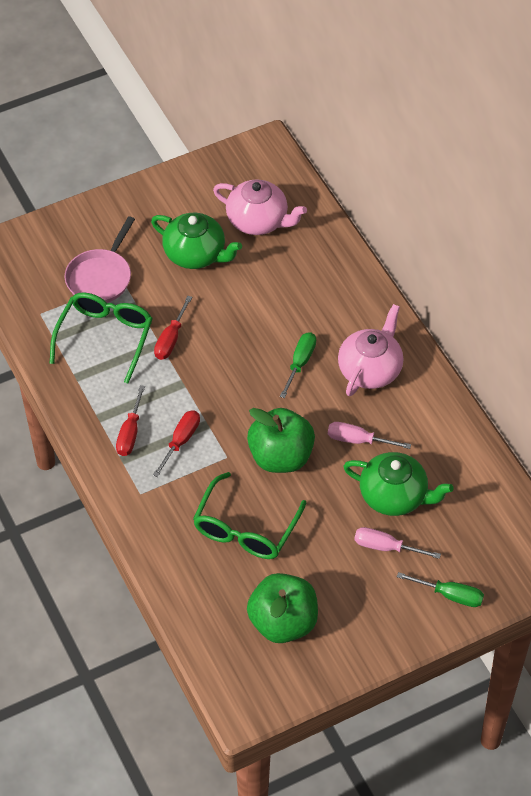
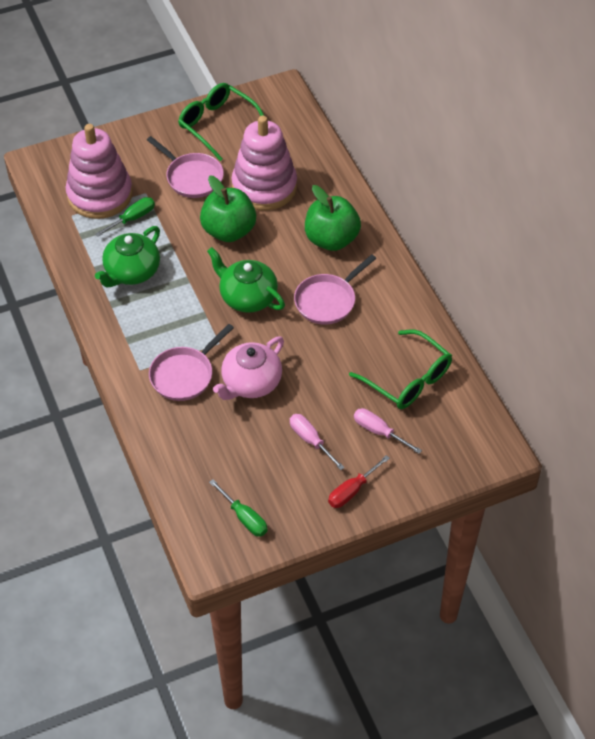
pink pan: [65,216,135,303] = 1 -> [147,136,224,198] [149,324,234,401] [294,254,376,324] = 3
pink stacking toy: none = 0 -> [66,124,133,219] [232,116,297,210] = 2
pink teapot: [213,179,307,235] [338,304,403,396] = 2 -> [213,337,284,400] = 1
red screwdriver: [116,385,145,456] [153,410,200,477] [154,296,192,360] = 3 -> [328,455,390,508] = 1

